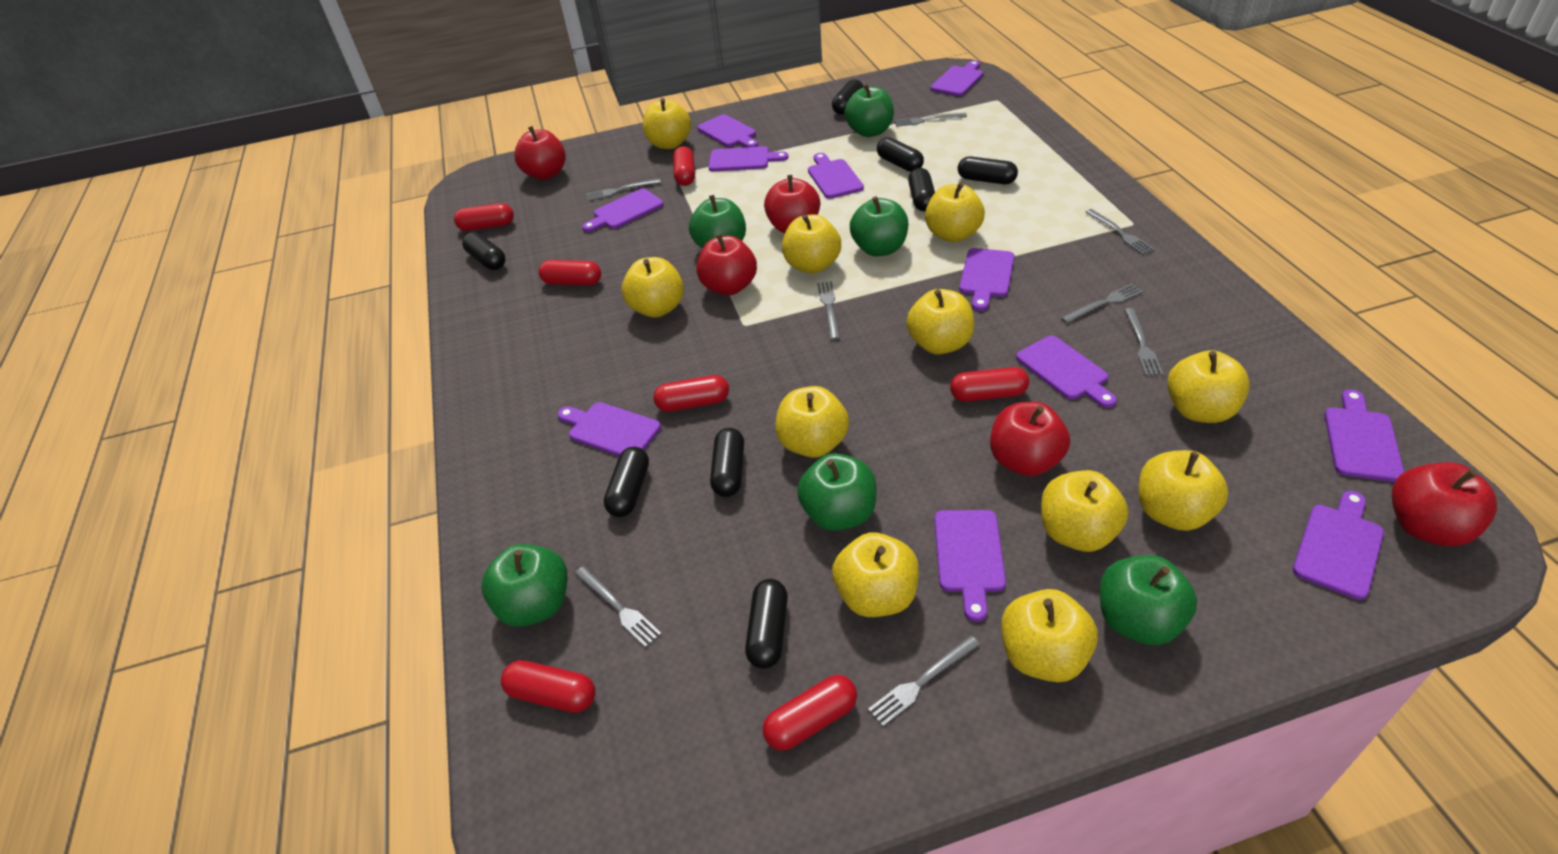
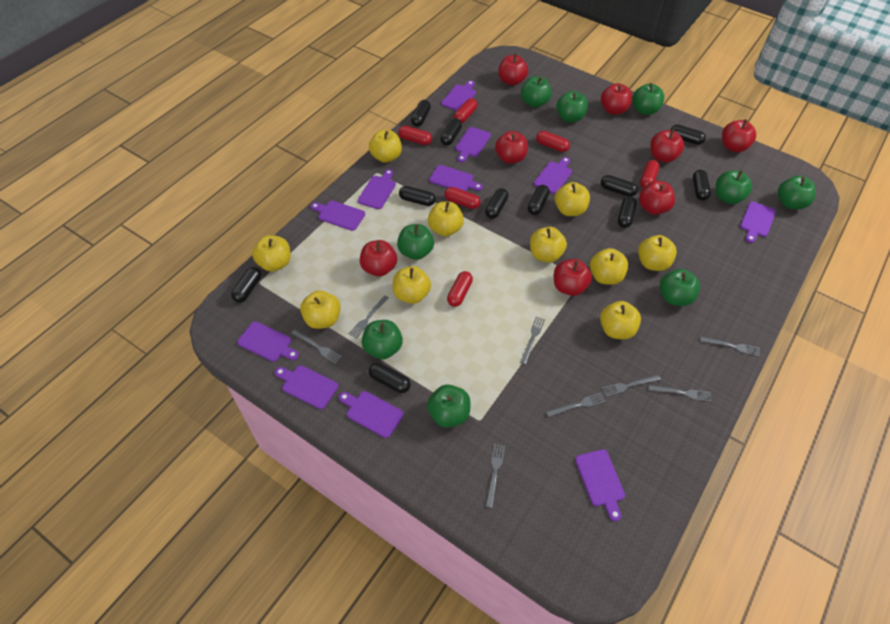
black capsule: [462,232,505,270] [604,447,649,517] [710,428,744,497] [745,579,788,669] [832,79,863,114] [877,137,924,172] [908,168,935,211] [958,157,1018,184] = 8 -> [231,267,261,303] [369,363,411,393] [399,186,436,206] [411,100,431,127] [440,118,462,146] [485,188,509,219] [528,185,550,215] [601,175,638,196] [618,196,637,228] [670,125,706,145] [693,170,711,200] = 11
green apple: [481,544,567,627] [689,195,746,249] [797,453,877,531] [844,83,894,137] [850,196,908,257] [1100,555,1197,645] = 6 -> [361,320,403,359] [397,224,434,260] [427,384,470,428] [521,76,552,108] [556,91,588,122] [632,83,664,115] [660,269,700,306] [716,170,752,204] [778,176,816,209] = 9
red apple: [514,126,566,180] [697,233,757,295] [764,175,820,233] [990,402,1070,476] [1392,462,1497,546] = 5 -> [360,240,397,276] [495,131,528,164] [498,54,528,86] [554,259,592,296] [601,83,632,115] [639,181,675,215] [650,129,684,163] [722,119,756,152] = 8
red capsule: [454,203,514,231] [501,660,595,712] [538,260,601,286] [653,375,729,412] [673,146,695,186] [763,675,857,751] [950,367,1029,402] = 7 -> [399,126,432,145] [445,187,481,209] [447,271,473,307] [454,98,478,123] [536,131,570,152] [640,160,659,188] = 6
yellow apple: [621,257,684,318] [643,98,691,149] [775,386,849,458] [782,214,841,274] [832,532,919,617] [906,289,974,354] [925,182,985,242] [1001,589,1098,682] [1041,470,1129,552] [1139,450,1228,531] [1167,351,1250,423] = 11 -> [252,235,291,272] [300,290,341,329] [369,130,402,163] [393,266,431,304] [428,202,464,237] [530,227,567,263] [555,182,590,216] [590,248,628,285] [600,301,641,339] [638,235,677,271] = 10

